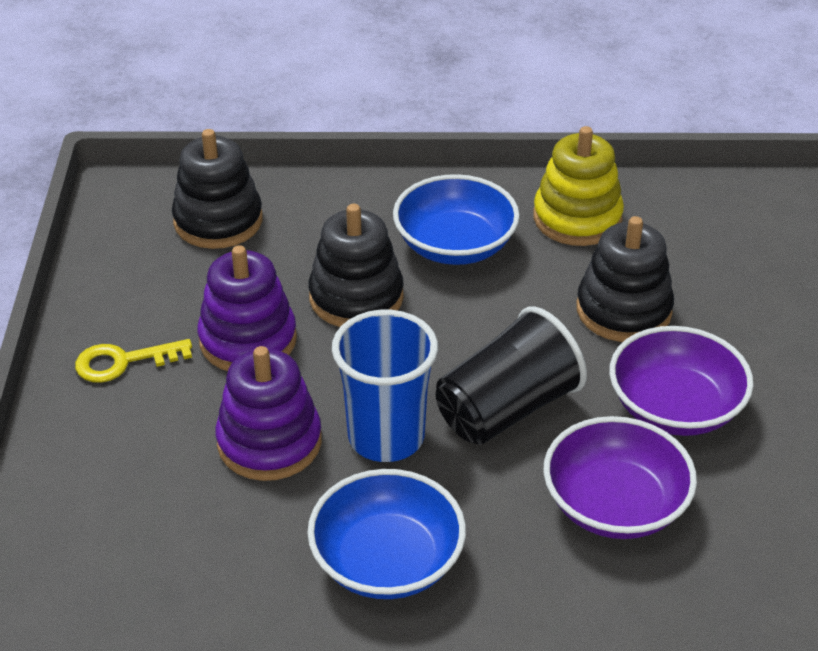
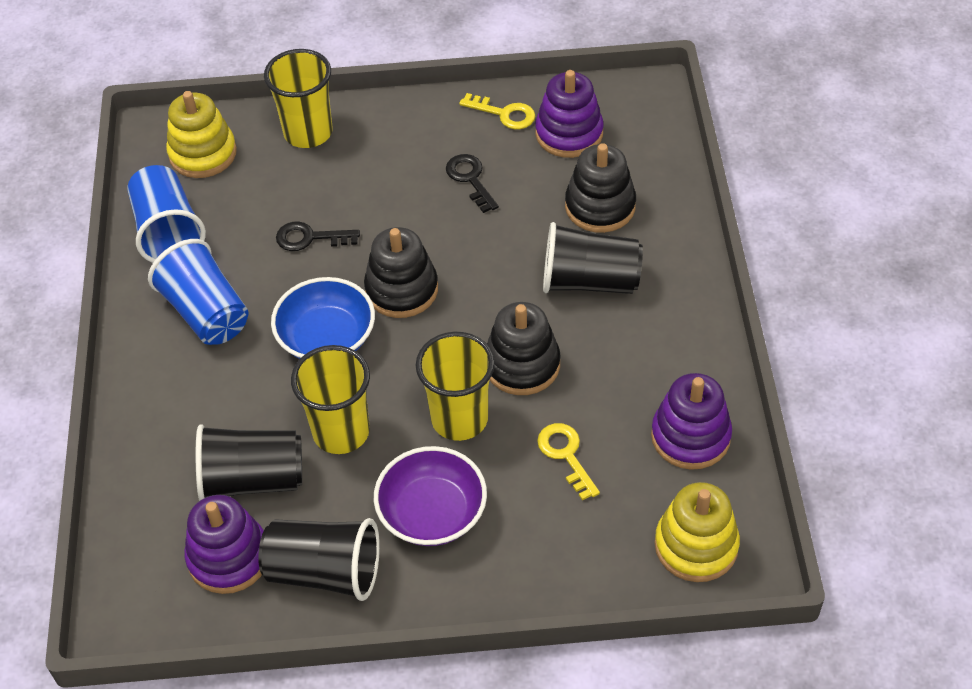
black cup: [435,306,587,445] = 1 -> [196,424,302,501] [258,518,380,601] [543,222,643,294] = 3
black key: none = 0 -> [276,221,360,251] [446,154,499,213] = 2
blue bowl: [307,469,466,599] [393,174,520,265] = 2 -> [271,277,375,359] = 1
blue cup: [332,310,438,462] = 1 -> [127,165,206,263] [148,239,248,345] = 2
purple bowl: [543,416,697,539] [609,326,754,436] = 2 -> [374,446,487,546] = 1
purple stacking toy: [198,245,297,371] [215,346,322,481] = 2 -> [185,495,264,594] [535,70,604,158] [651,373,732,470] = 3
yellow cup: none = 0 -> [264,49,333,148] [291,345,370,454] [416,332,495,441] = 3
yellow key: [75,339,192,383] = 1 -> [459,93,535,129] [537,423,600,501] = 2
yellow stacking toy: [533,126,624,246] = 1 -> [166,91,237,178] [655,482,740,582] = 2

